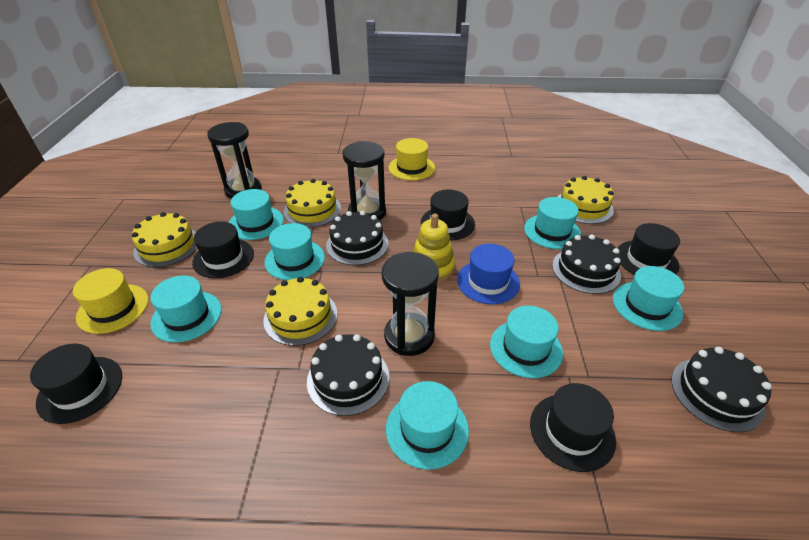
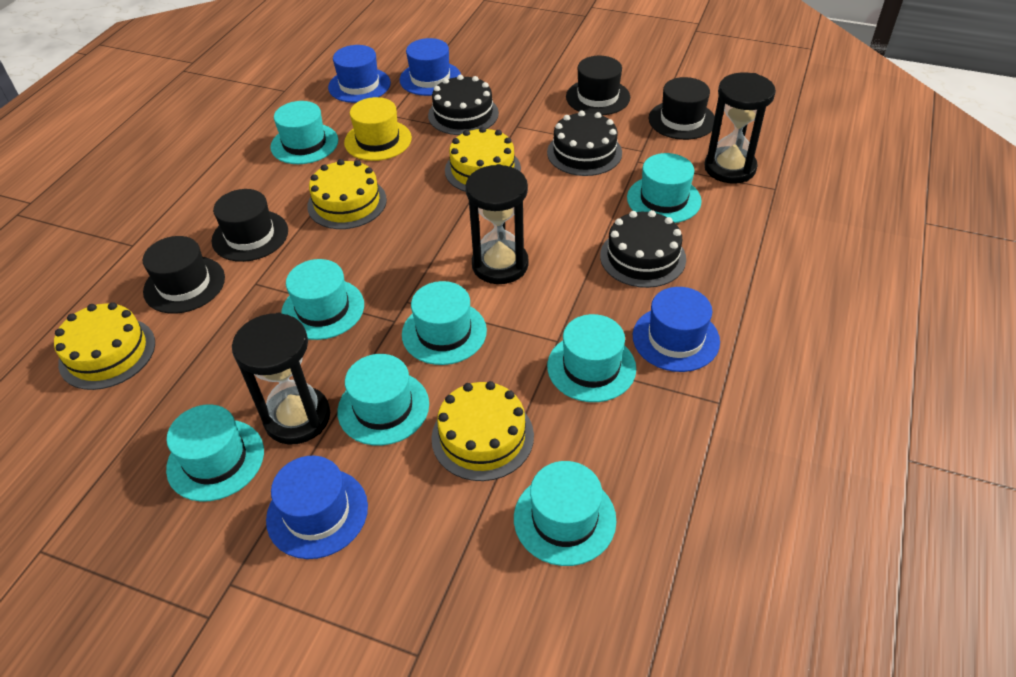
black cake: [307,334,389,416] [326,211,388,265] [552,235,621,294] [671,347,772,432] = 4 -> [428,75,499,135] [547,111,622,176] [600,210,686,288] = 3
black hat: [30,343,122,424] [192,222,254,278] [421,189,475,241] [530,383,616,472] [618,223,680,275] = 5 -> [143,236,225,314] [212,189,288,262] [566,56,630,115] [649,77,715,140] = 4
blue hat: [457,244,520,304] = 1 -> [266,455,368,559] [328,45,391,103] [399,38,461,96] [633,287,720,372] = 4
turquoise hat: [150,275,222,342] [229,189,284,240] [264,223,325,280] [386,381,469,469] [490,306,563,378] [524,197,581,249] [613,266,684,331] = 7 -> [166,404,264,502] [270,101,338,164] [281,259,364,340] [337,354,429,446] [402,281,487,365] [514,461,616,566] [547,314,636,402] [627,153,702,223] = 8
yellow hat: [73,268,149,334] [388,138,435,180] = 2 -> [344,97,412,161] = 1
yellow stacking toy: [413,214,455,282] = 1 -> none = 0

